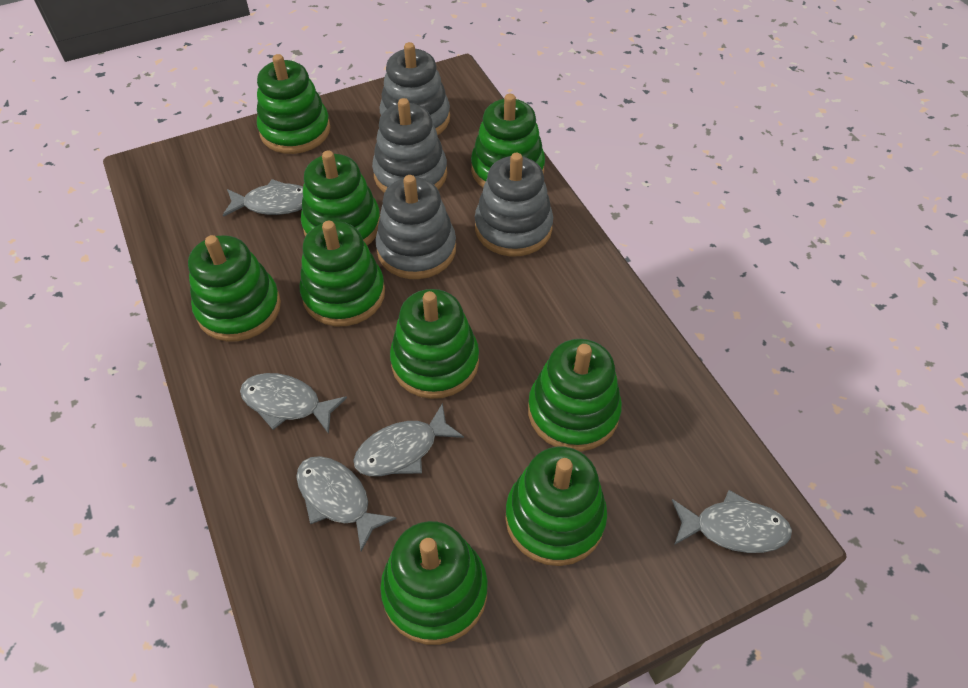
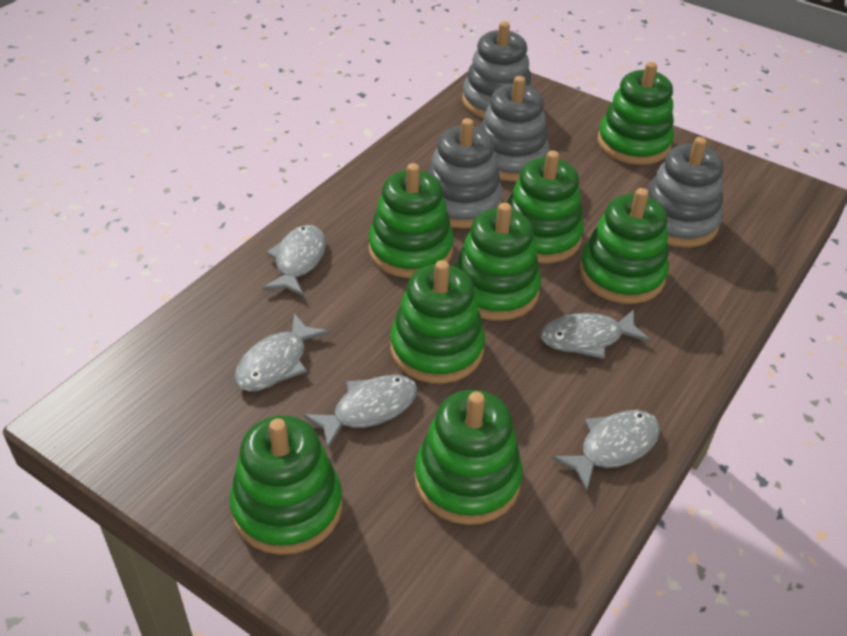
green stacking toy: [188,235,281,342] [257,54,330,154] [299,221,385,326] [301,151,380,245] [380,521,488,645] [390,289,479,399] [471,94,545,187] [505,447,607,566] [528,339,622,452] = 9 -> [230,415,342,555] [368,163,454,278] [390,260,485,383] [414,390,523,525] [455,203,541,321] [507,151,584,263] [579,188,669,304] [598,62,674,165] = 8

